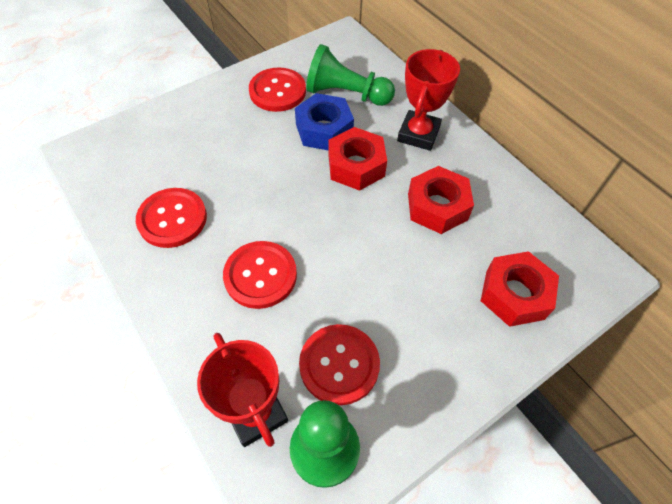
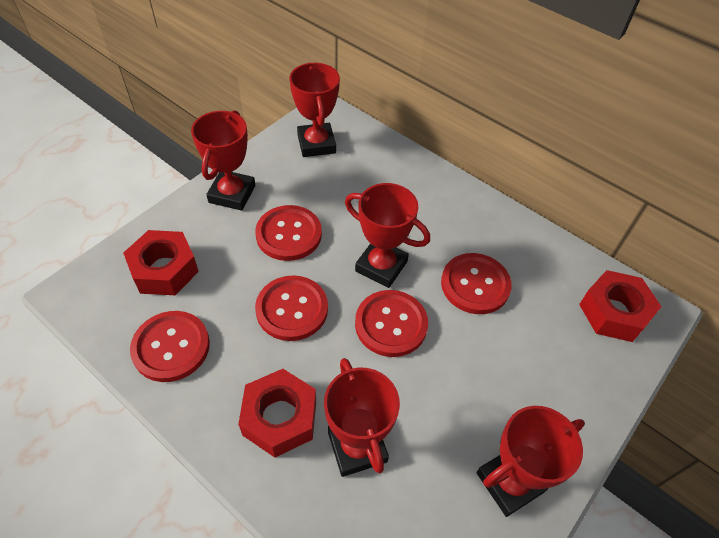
blue nut: [295,93,354,150] = 1 -> none = 0
green pawn: [290,400,360,488] [306,44,395,106] = 2 -> none = 0
red button: [136,188,207,248] [223,241,297,309] [249,67,306,112] [299,324,380,405] = 4 -> [130,311,210,382] [255,205,322,261] [255,275,328,341] [355,290,428,357] [441,253,512,314] = 5
red trophy: [197,333,288,447] [397,49,460,151] = 2 -> [191,110,255,211] [289,62,340,157] [324,358,400,477] [345,183,430,288] [477,406,585,517] = 5

